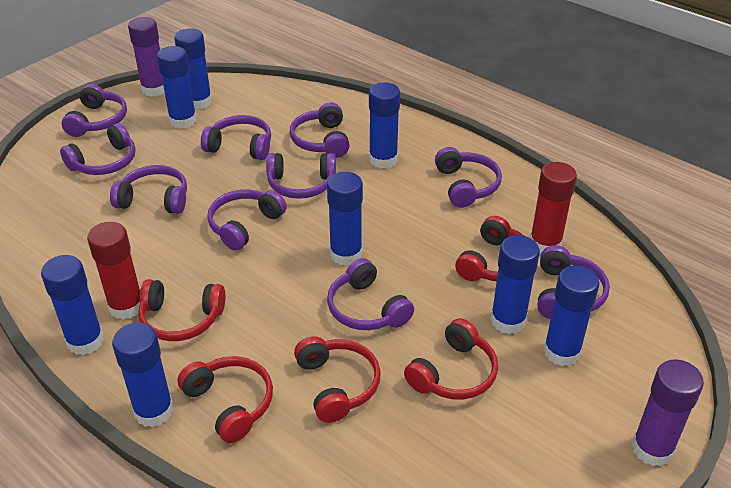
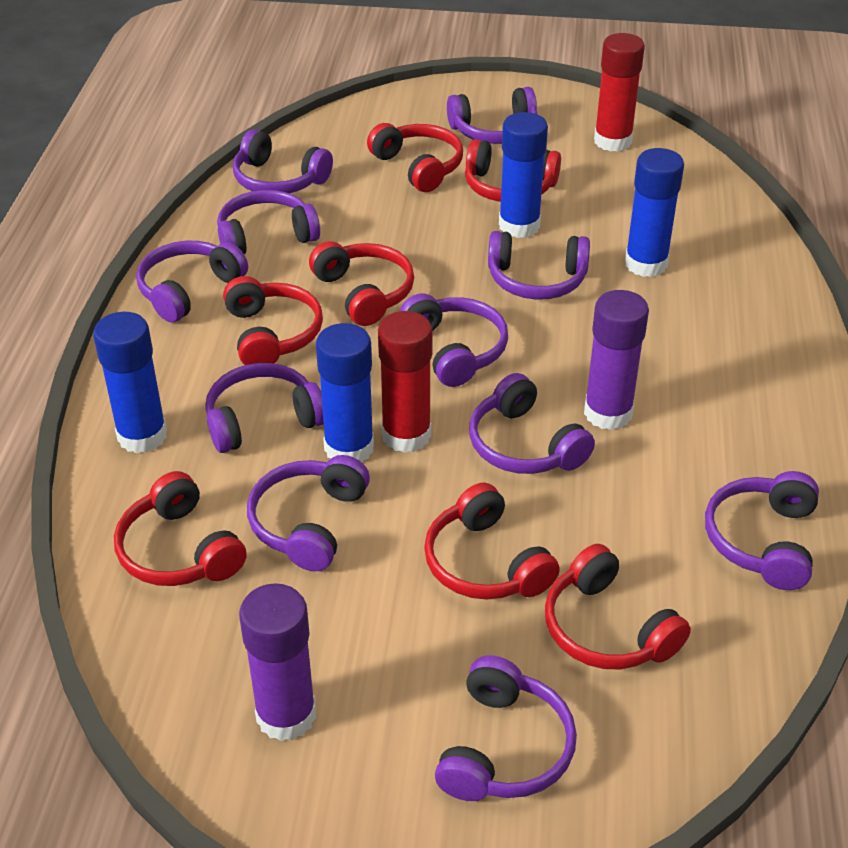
blue glue stick: [41,255,104,355] [112,323,174,427] [157,46,197,129] [174,28,212,110] [327,172,363,266] [369,82,400,169] [490,235,540,334] [543,265,599,366] = 8 -> [93,312,167,453] [316,323,374,462] [499,112,548,238] [625,148,684,277] = 4
purple headphones: [60,123,136,175] [62,84,127,137] [110,165,187,214] [201,115,271,160] [207,189,287,251] [266,153,336,199] [290,102,350,158] [327,258,414,330] [435,147,502,208] [537,245,610,319] = 10 -> [136,241,248,323] [205,363,324,453] [217,190,320,255] [233,129,333,193] [247,455,370,571] [400,293,508,387] [435,655,577,801] [447,87,538,144] [469,373,595,474] [488,231,590,300] [705,471,819,590] = 11
red headphones: [138,279,226,341] [177,356,273,443] [294,336,381,423] [404,318,498,400] [455,216,524,281] = 5 -> [114,471,247,586] [223,276,323,365] [309,241,414,326] [367,123,463,192] [424,483,560,600] [465,139,561,202] [545,544,691,669] = 7

